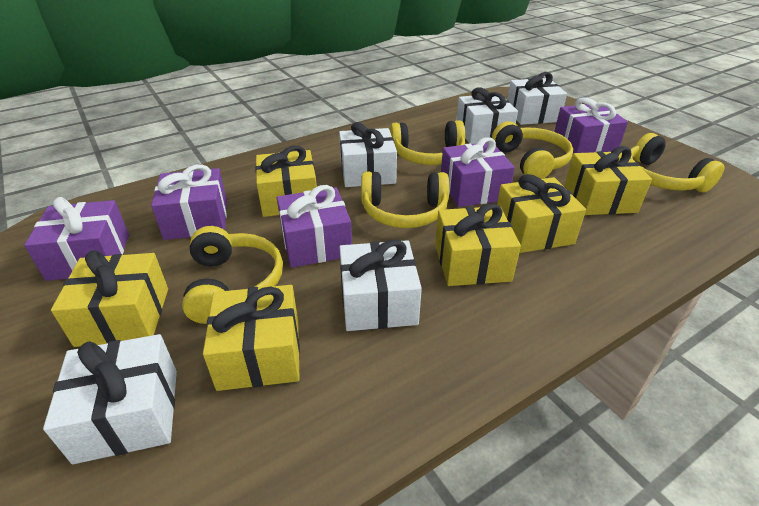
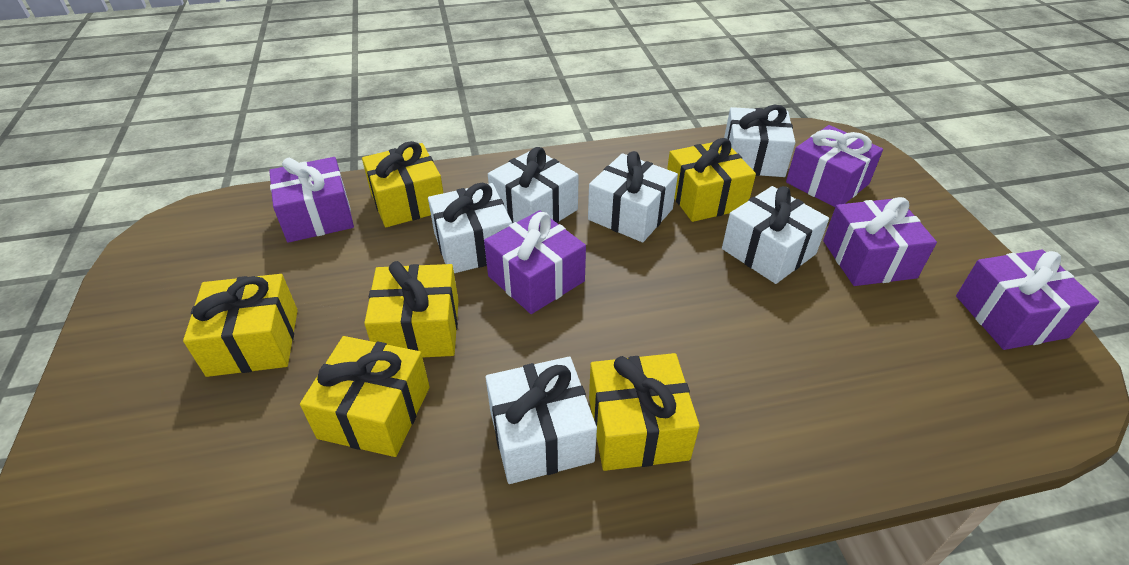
white gift: [43,334,177,464] [339,122,397,187] [340,239,422,331] [456,87,518,144] [507,72,567,125] = 5 -> [428,183,512,273] [485,356,597,484] [488,147,579,223] [588,151,678,242] [722,186,829,284] [724,105,795,177] = 6
yellow headphones: [182,226,283,324] [361,172,449,228] [390,120,465,165] [492,122,573,179] [630,133,724,193] = 5 -> none = 0

